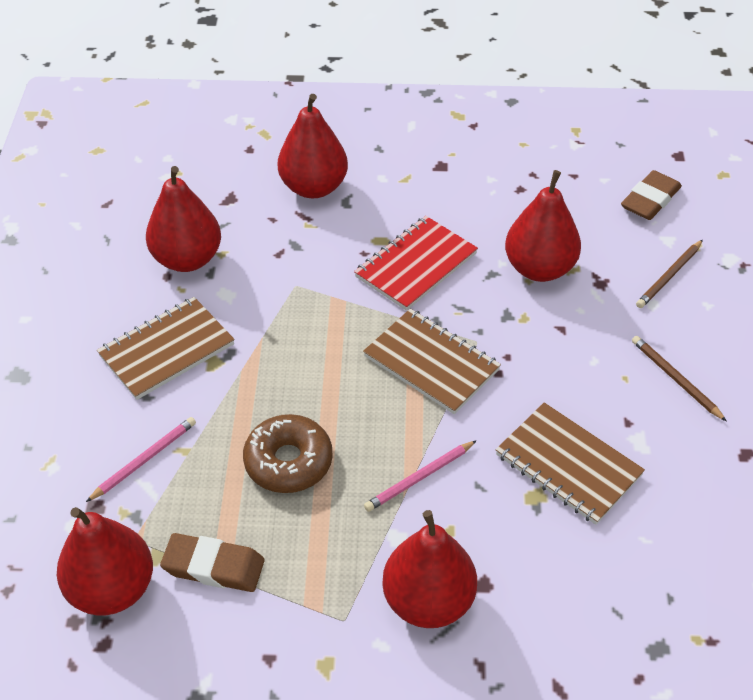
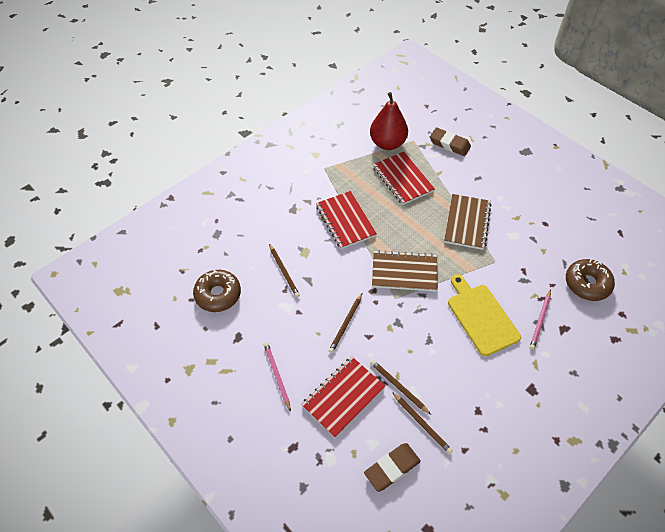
brown donut: [243,414,333,493] = 1 -> [193,270,241,312] [566,259,615,301] = 2
brown notebook: [97,297,235,400] [363,309,501,414] [496,402,645,525] = 3 -> [372,250,438,292] [444,194,492,250] = 2
brown pencil: [632,336,727,422] [636,240,703,308] = 2 -> [269,244,300,297] [329,293,362,353] [370,360,431,415] [392,392,453,454] = 4
red notebook: [354,216,478,311] = 1 -> [301,356,386,438] [316,191,377,249] [373,152,435,205] = 3
red pear: [57,507,153,615] [146,166,221,272] [278,94,348,198] [382,510,477,628] [505,170,581,282] = 5 -> [370,92,408,150] = 1
yellow cutting board: none = 0 -> [448,274,521,356] = 1

